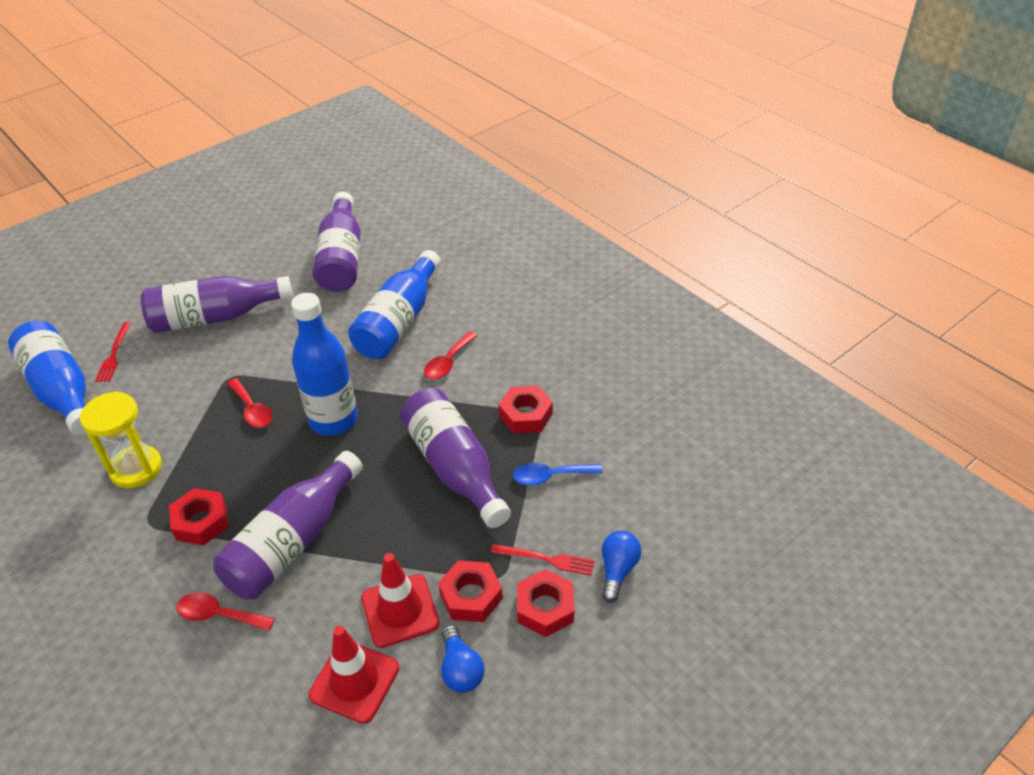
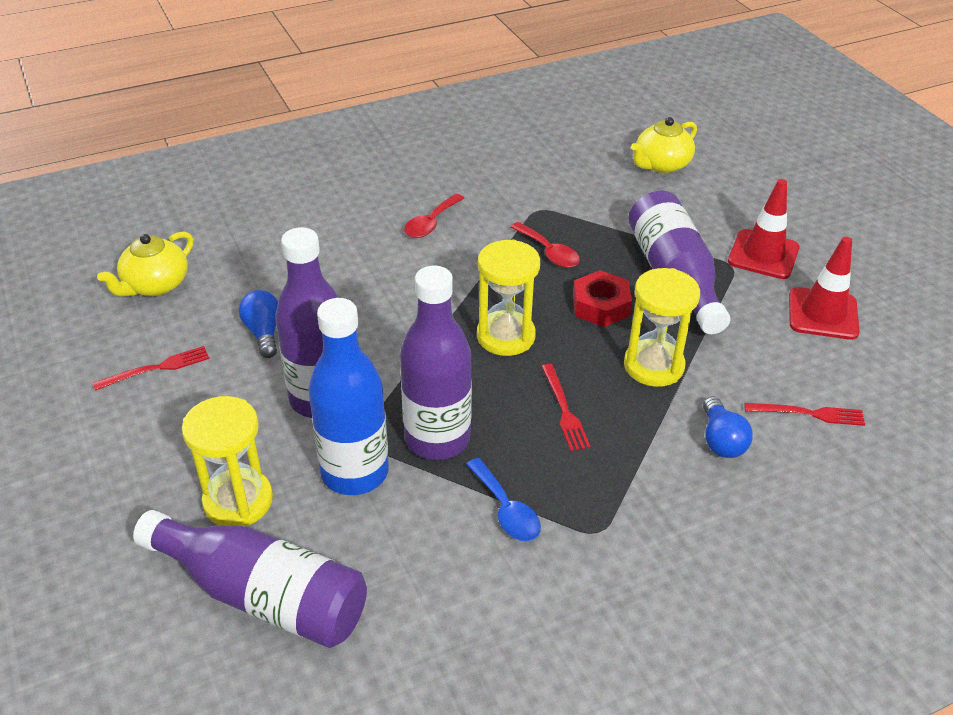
blue bottle: [8,321,87,436] [291,293,358,436] [348,250,441,359] = 3 -> [308,298,389,495] = 1
red fork: [95,322,131,382] [491,544,595,576] = 2 -> [93,346,210,391] [541,364,591,451] [744,403,865,426] = 3
red nut: [169,488,229,545] [438,560,503,622] [499,386,553,433] [517,569,574,637] = 4 -> [573,270,632,327] = 1
red spoon: [177,592,275,631] [227,378,273,428] [424,331,477,379] = 3 -> [404,194,464,238] [510,222,580,268] = 2
yellow hourglass: [80,391,162,488] = 1 -> [182,396,273,526] [477,239,540,356] [624,268,700,387] = 3
yellow teapot: none = 0 -> [97,232,193,296] [631,117,697,173] = 2

